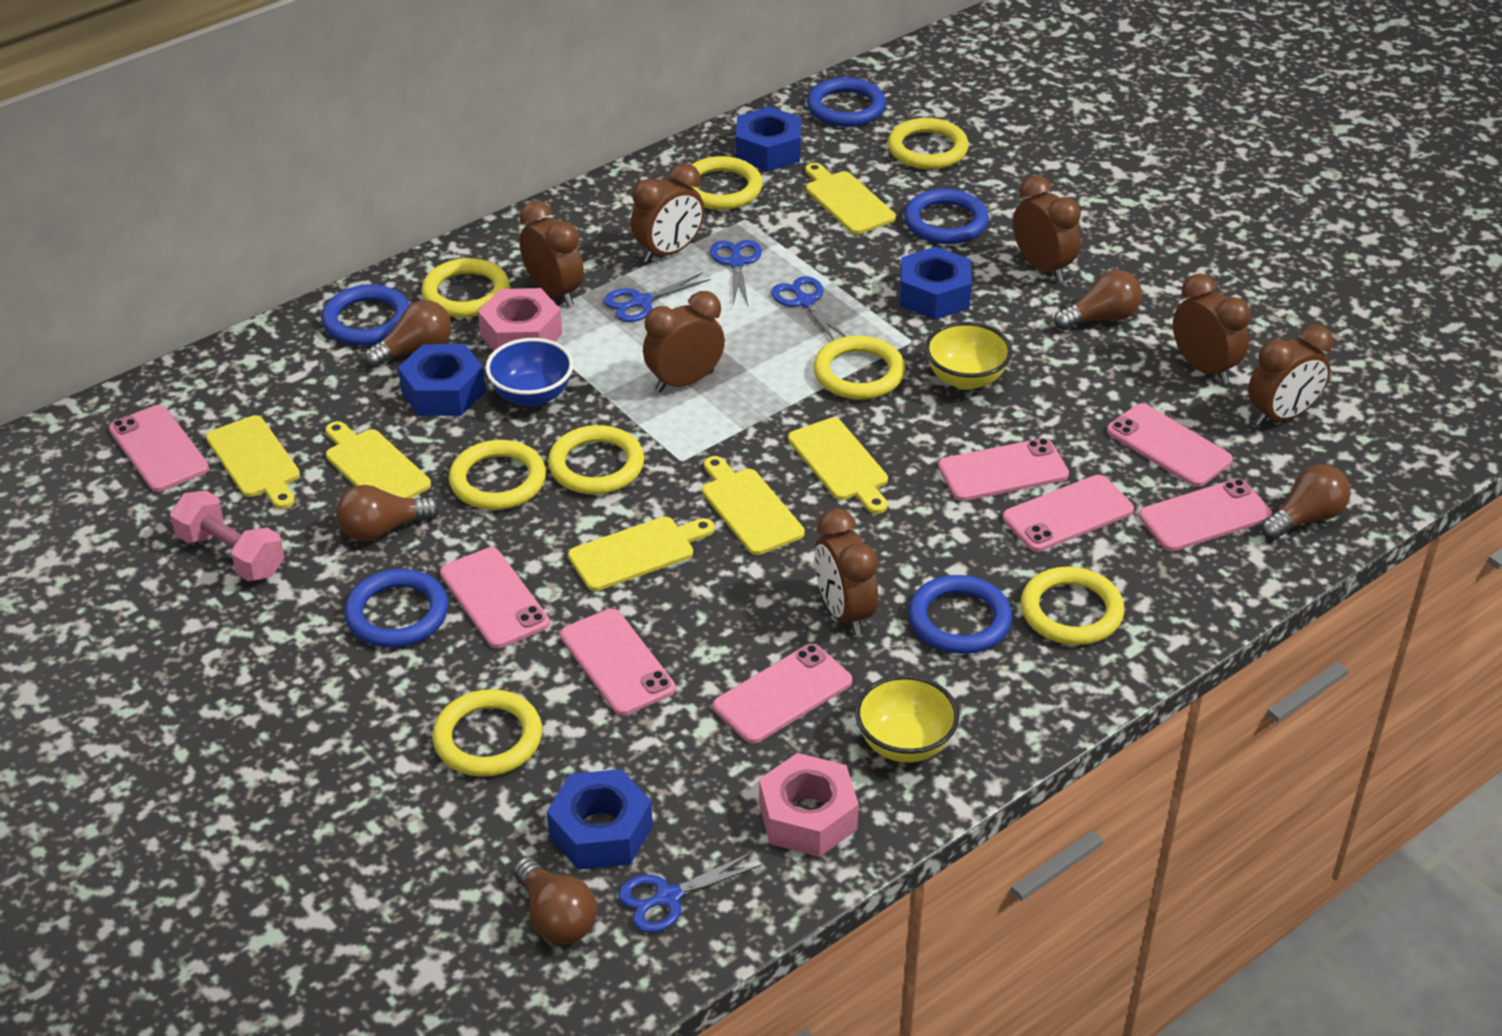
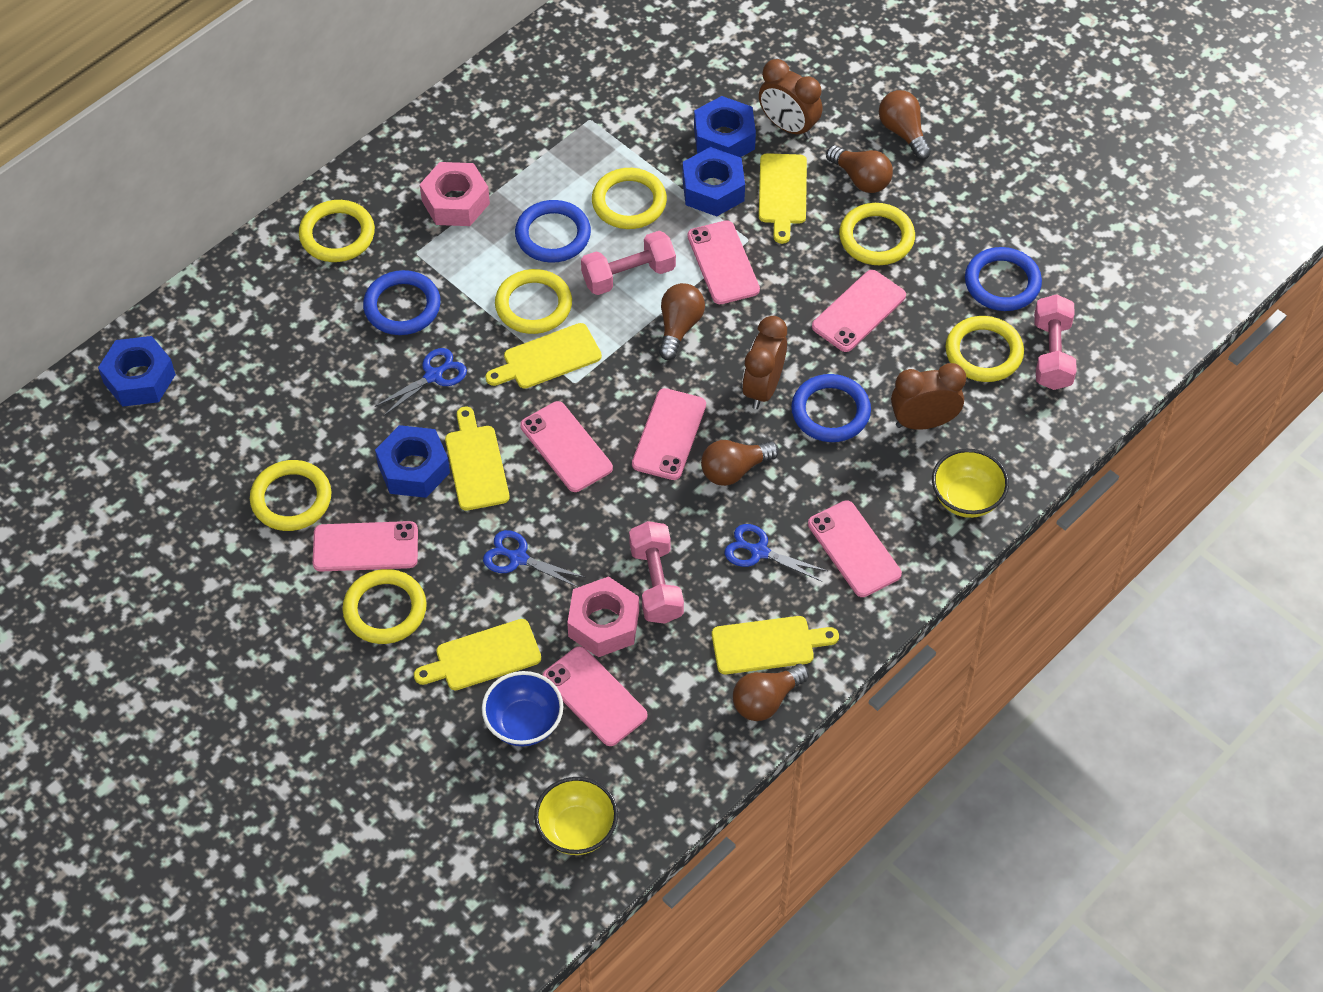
blue ring: [321,285,410,346] [344,569,448,648] [807,77,886,127] [904,189,989,244] [908,575,1012,654] = 5 -> [363,270,441,335] [515,200,591,263] [791,374,871,442] [965,247,1042,311] = 4
blue scissors: [604,273,711,322] [618,852,762,933] [710,240,762,306] [771,276,847,341] = 4 -> [375,348,467,416] [483,530,586,587] [725,524,828,582] = 3
brown clock: [519,200,584,307] [631,163,704,263] [643,291,725,393] [814,508,878,636] [1013,176,1081,282] [1173,274,1251,384] [1248,324,1333,426] = 7 -> [742,316,787,409] [759,59,823,139] [891,363,966,430] = 3
pink dumbbell: [170,490,285,581] = 1 -> [581,231,676,295] [629,521,684,624] [1034,294,1077,390] = 3
pink phone: [109,405,209,492] [440,547,550,648] [560,609,675,715] [713,644,852,744] [938,438,1069,501] [1003,475,1134,552] [1107,403,1233,487] [1139,479,1272,551] = 8 -> [313,521,418,571] [520,401,613,492] [543,646,648,746] [632,388,706,480] [687,220,760,304] [808,500,902,597] [812,270,906,352] = 7
yellow cutting board: [206,415,300,509] [326,421,431,498] [568,517,715,591] [702,456,805,555] [788,418,888,514] [805,163,896,234] = 6 -> [414,619,541,690] [445,407,510,511] [485,323,602,389] [712,616,839,674] [759,153,807,244] = 5
yellow ring: [421,258,510,317] [432,689,542,777] [449,440,546,510] [548,425,644,494] [691,156,763,210] [813,336,905,399] [888,118,969,169] [1021,567,1124,645] = 8 -> [250,460,332,531] [299,200,375,262] [342,569,427,644] [495,269,572,334] [592,168,667,229] [839,203,915,265] [945,316,1024,382] = 7

